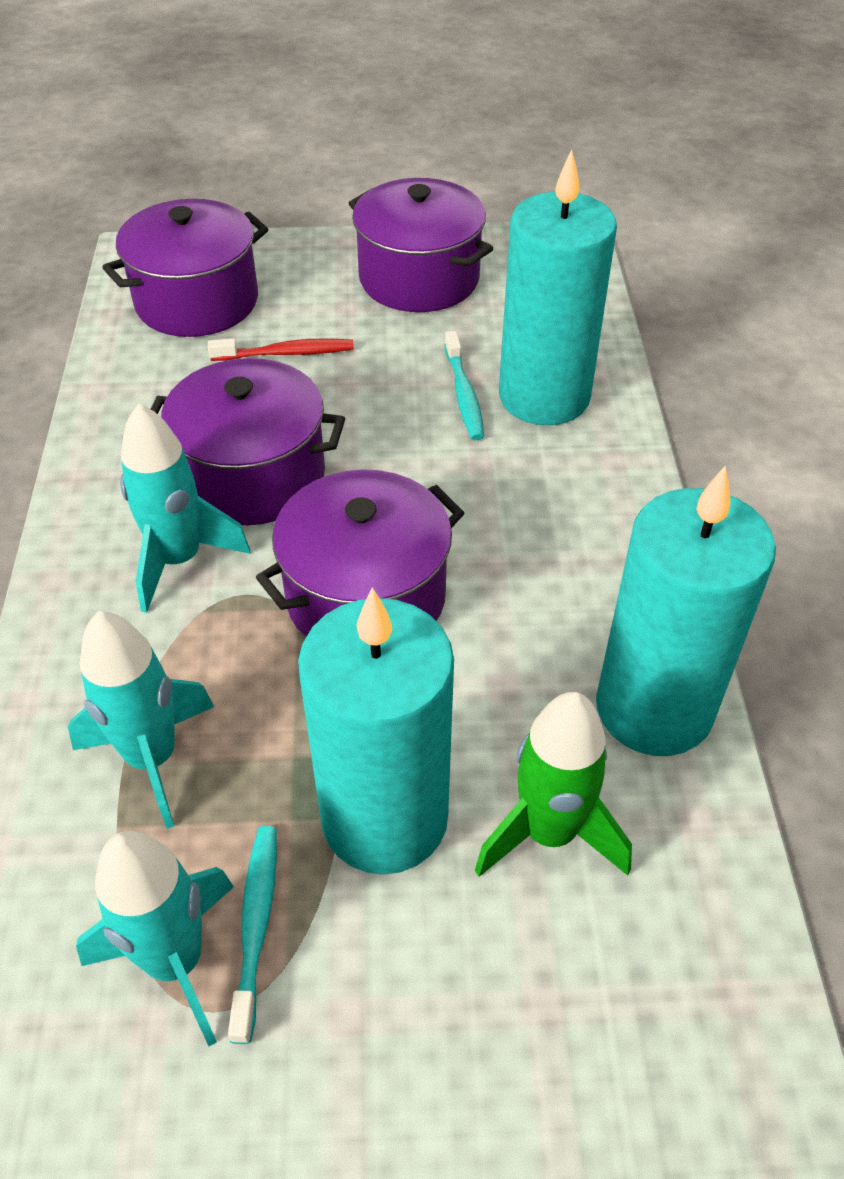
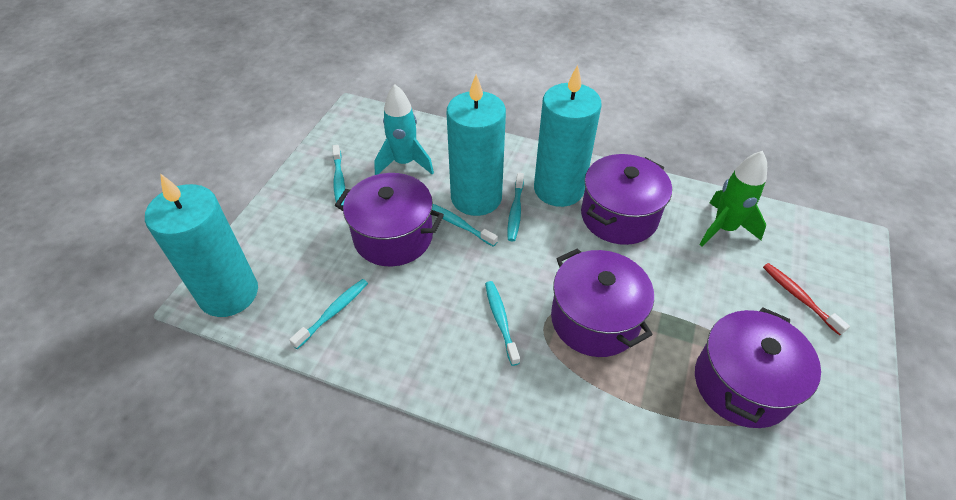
turquoise rocket: [68,611,214,829] [76,831,234,1046] [120,404,251,613] = 3 -> [374,84,434,175] = 1
turquoise toothbrush: [228,826,277,1044] [444,331,484,440] = 2 -> [289,279,368,349] [332,145,345,206] [432,204,498,247] [485,281,520,366] [508,173,524,242] = 5

